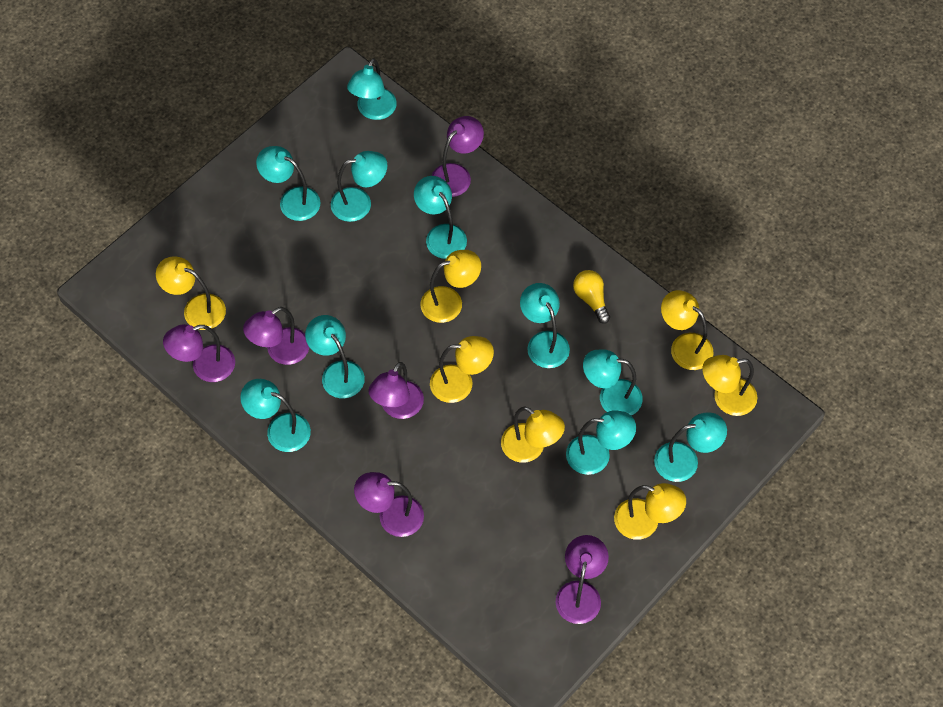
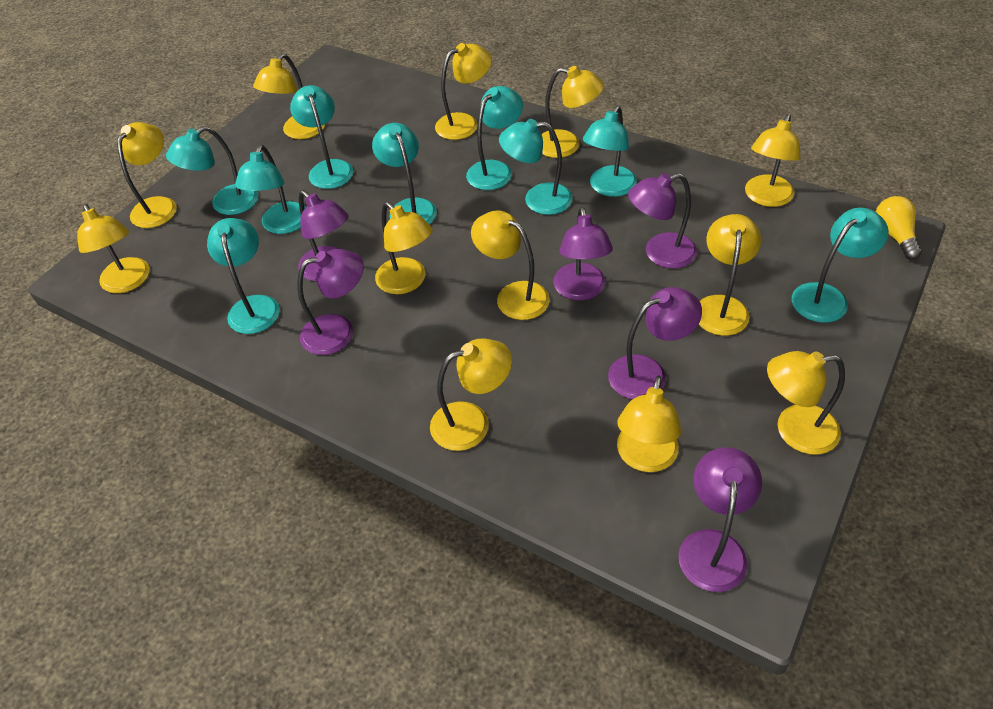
turquoise lamp: [240,379,311,452] [256,146,321,221] [305,315,365,398] [331,151,387,222] [347,58,397,120] [414,176,467,259] [520,283,570,368] [566,410,636,475] [583,350,643,416] [654,413,727,482] = 10 -> [166,126,258,215] [207,218,280,334] [235,145,306,234] [290,85,353,189] [372,123,437,224] [466,86,523,190] [499,119,573,215] [583,106,637,197] [792,208,889,323] = 9
yellow lamp: [156,257,226,330] [420,250,481,323] [430,336,494,403] [501,406,565,463] [614,483,686,540] [661,290,713,370] [702,355,757,416] = 7 -> [77,204,150,293] [117,122,177,228] [253,54,325,139] [375,202,433,294] [430,338,512,451] [435,43,492,140] [471,211,550,320] [541,66,604,158] [617,376,681,472] [699,214,761,336] [745,114,800,207] [767,351,845,455] = 12

